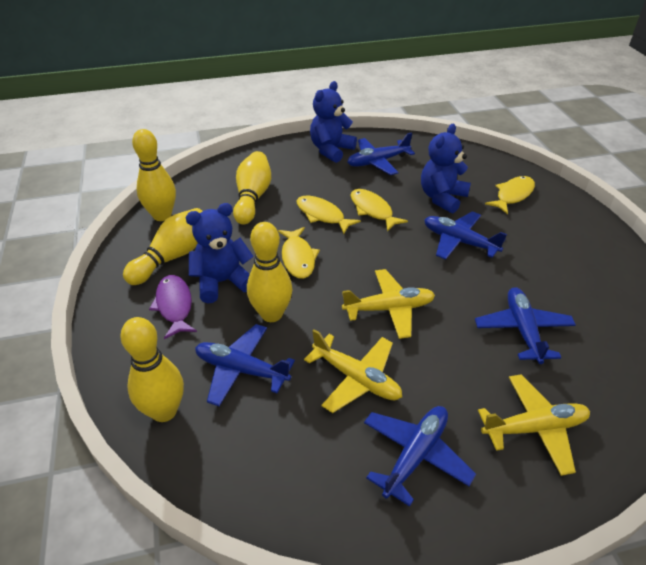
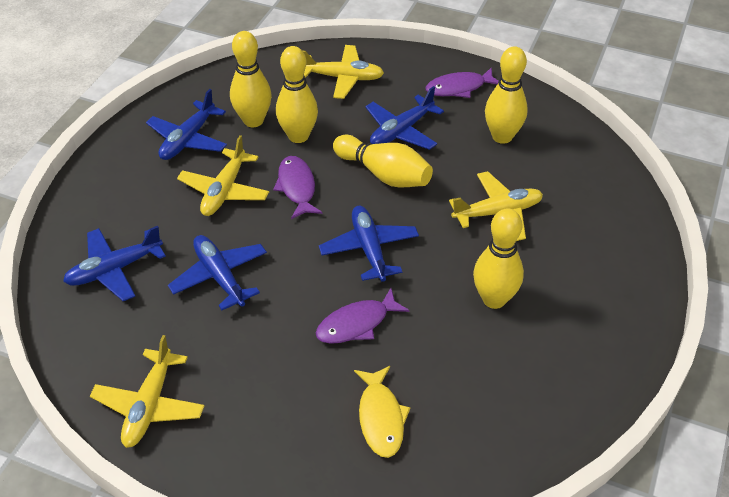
blue teddy bear: [186,203,254,303] [310,81,357,163] [421,124,471,214] = 3 -> none = 0
purple fish: [149,275,197,339] = 1 -> [273,156,322,219] [316,288,410,344] [425,67,499,98] = 3
yellow fish: [278,227,320,279] [296,196,361,234] [350,189,408,231] [485,176,535,214] = 4 -> [354,366,410,458] = 1
yellow plane: [304,329,402,413] [342,269,435,339] [478,374,590,476] = 3 -> [90,335,205,448] [177,135,269,216] [303,45,384,99] [449,171,543,241] = 4

